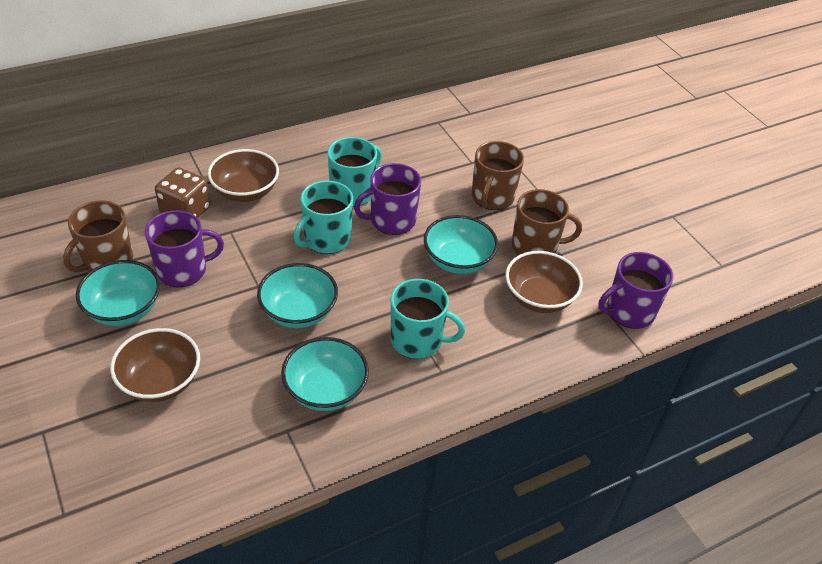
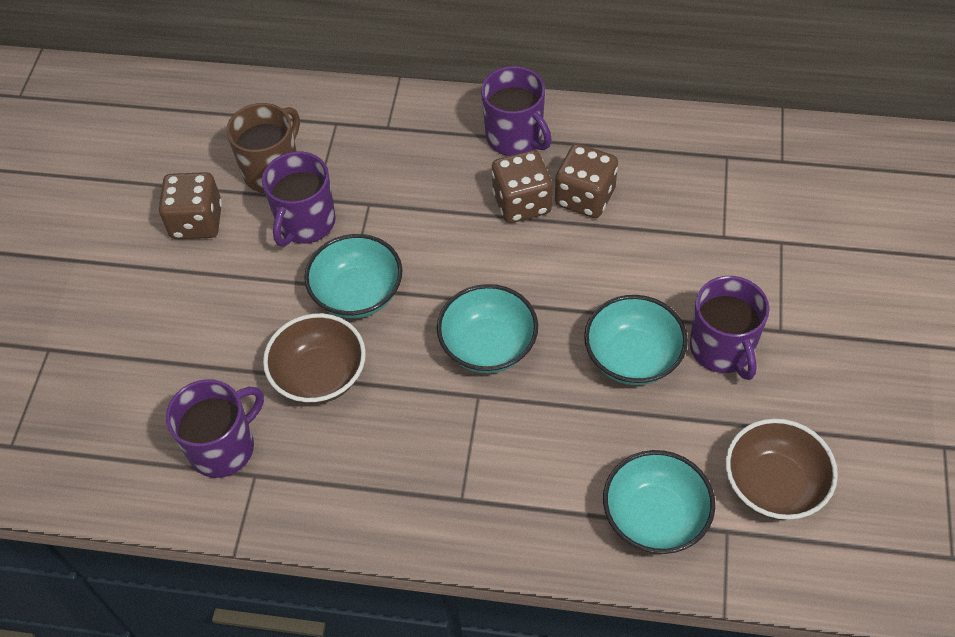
brown bowl: [110,328,200,402] [208,149,279,202] [506,251,583,313] = 3 -> [263,313,366,404] [726,418,838,520] = 2
brown dice: [155,167,211,218] = 1 -> [159,172,222,239] [492,150,552,223] [555,144,618,218] = 3
brown mug: [63,200,133,272] [472,141,524,210] [512,189,582,255] = 3 -> [226,103,300,193] = 1
purple mug: [145,210,224,287] [354,163,421,235] [598,252,674,329] = 3 -> [166,379,264,478] [262,152,336,247] [481,66,552,156] [690,276,770,380] = 4
turquoise mug: [294,181,353,254] [328,137,382,207] [391,279,465,359] = 3 -> none = 0

